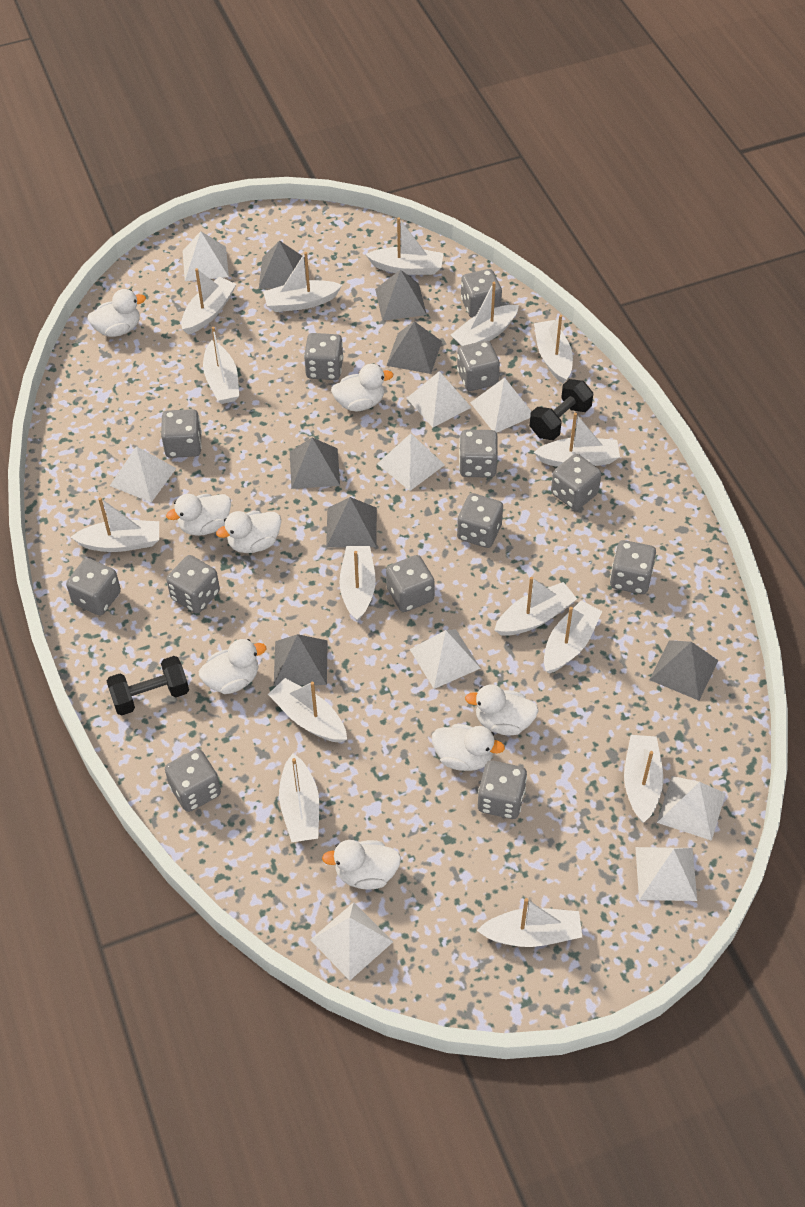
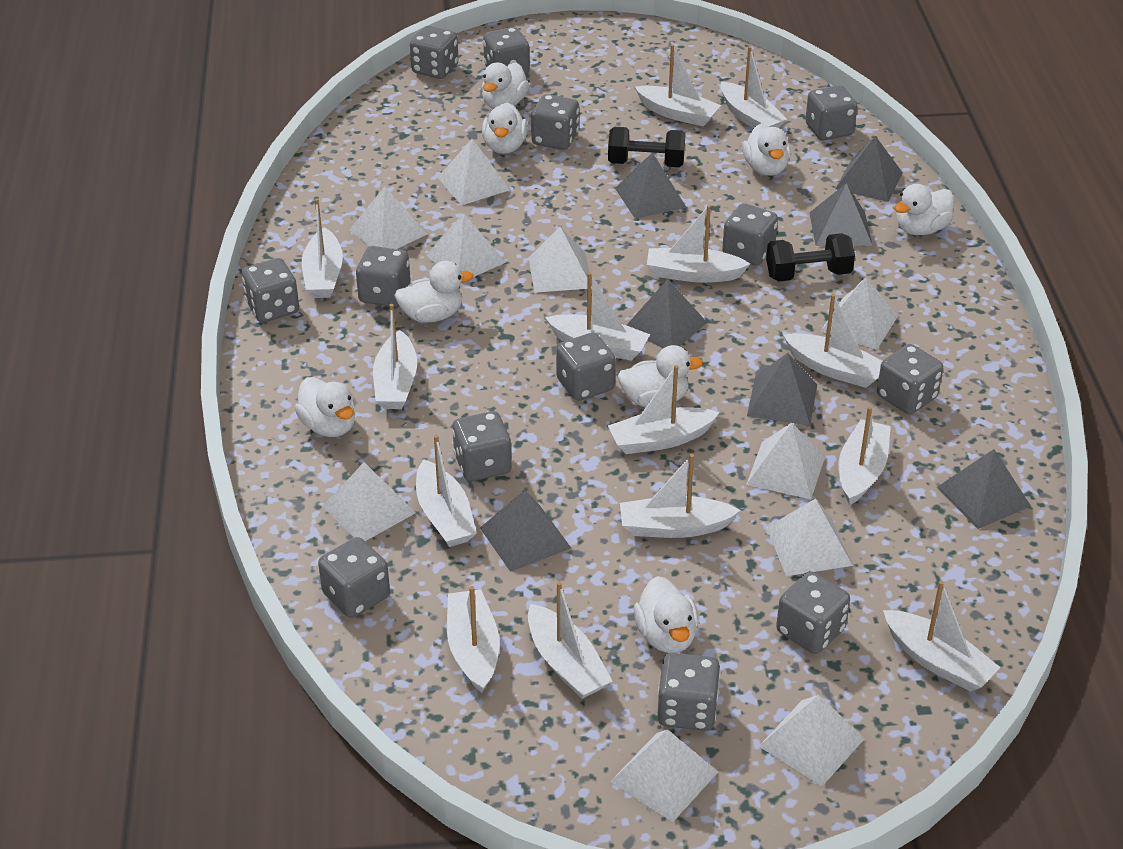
white boat: [71,497,159,552] [181,268,236,335] [203,327,239,404] [263,252,342,312] [268,678,347,743] [279,754,319,842] [339,546,376,622] [365,218,443,275] [451,282,519,346] [477,898,582,947] [494,577,577,636] [534,315,573,384] [534,413,620,467] [544,601,602,674] [624,735,663,823] = 15 -> [302,198,343,298] [373,304,417,409] [416,435,477,547] [447,586,500,693] [528,582,612,699] [545,272,650,361] [608,365,720,454] [620,454,741,538] [635,44,721,127] [647,205,750,283] [721,46,787,129] [783,294,882,388] [838,406,891,505] [883,581,1001,692] = 14
white pyramid: [110,446,176,502] [183,231,229,281] [311,902,393,981] [377,433,445,491] [407,371,472,427] [410,629,481,689] [470,377,532,433] [635,847,697,901] [657,776,726,841] = 9 -> [322,462,415,541] [349,186,427,249] [426,213,506,277] [437,139,510,205] [528,227,592,293] [610,729,718,822] [746,423,825,499] [759,695,864,786] [766,498,853,576] [820,277,898,350] = 10

